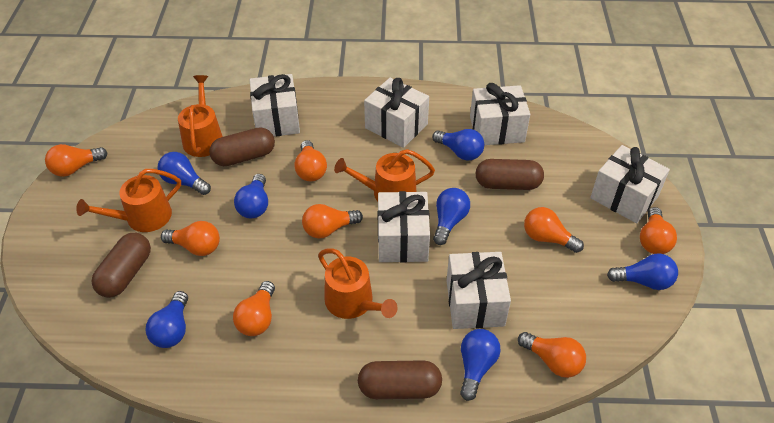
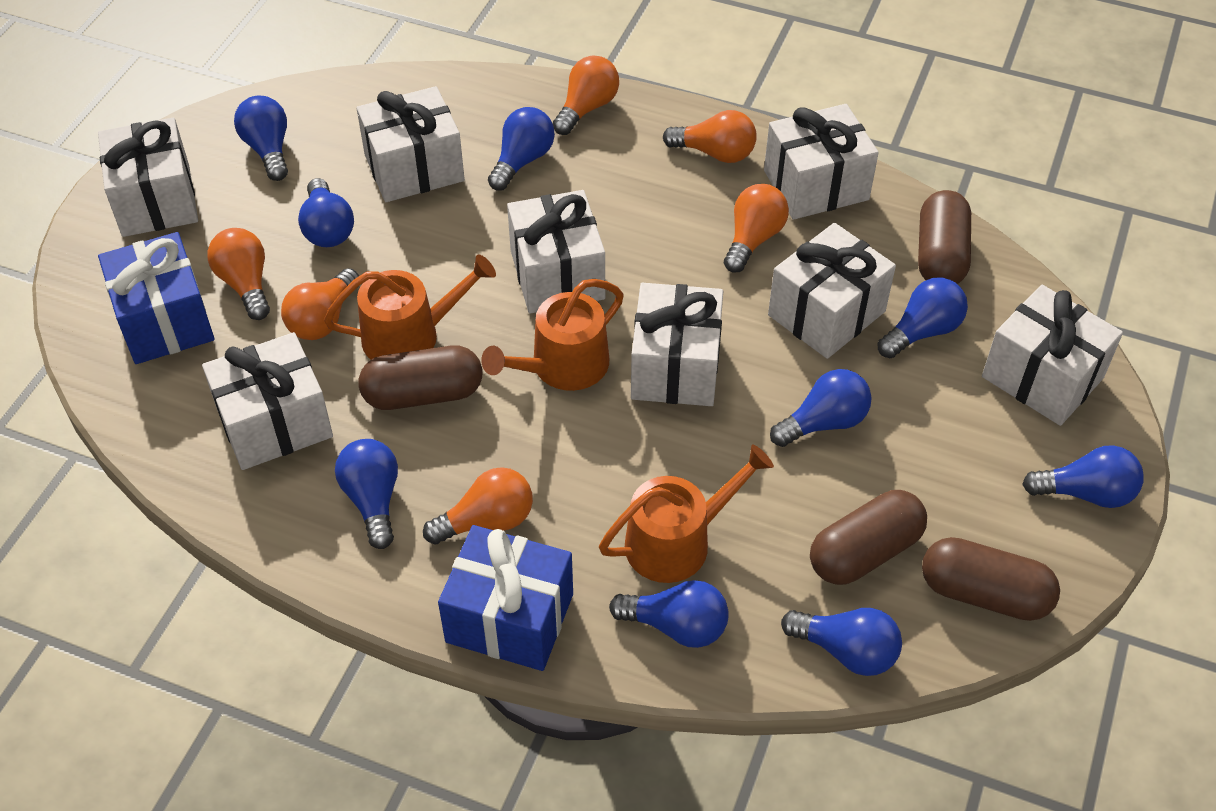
blue gift: none = 0 -> [98,232,215,364] [438,525,573,671] = 2
blue light bulb: [146,291,188,348] [158,152,211,195] [234,174,268,218] [432,129,484,161] [433,188,470,245] [460,329,501,401] [607,254,678,290] = 7 -> [234,96,288,181] [298,178,354,247] [335,439,398,549] [488,107,555,190] [609,580,729,648] [770,369,871,447] [781,608,902,676] [877,277,968,358] [1022,445,1144,508] = 9
orange light bulb: [45,144,108,177] [161,221,220,256] [233,281,275,336] [294,140,327,181] [302,204,363,238] [518,332,586,378] [524,207,584,253] [640,207,677,254] = 8 -> [208,228,270,320] [281,268,359,340] [423,467,533,545] [553,56,619,135] [663,110,757,163] [724,184,789,273] = 6
orange watering can: [76,169,181,232] [178,75,223,157] [318,248,397,319] [334,149,435,201] = 4 -> [324,254,496,360] [481,279,624,391] [599,444,774,583] = 3
white gift: [250,74,300,136] [364,78,429,148] [378,191,430,263] [446,252,511,329] [470,83,530,145] [590,145,670,223] = 6 -> [98,118,198,237] [202,332,333,470] [357,86,465,202] [507,190,605,313] [631,283,723,406] [764,104,879,220] [768,223,896,359] [982,285,1123,426] = 8

